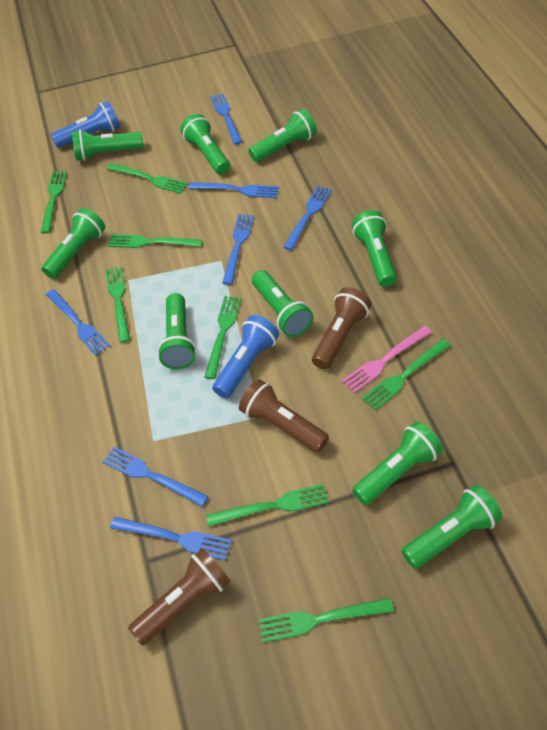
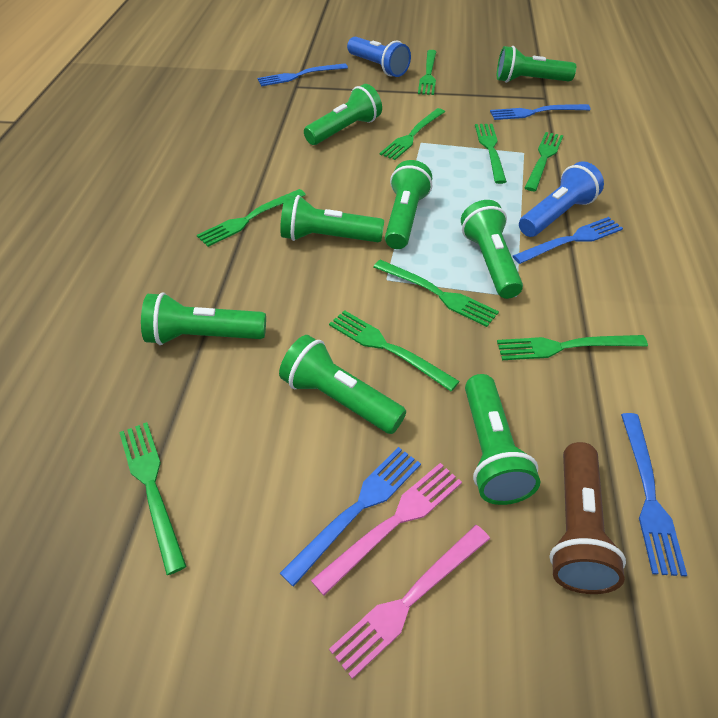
blue fork: [46,289,110,356] [102,447,209,507] [110,517,232,560] [189,182,279,198] [210,93,242,144] [222,214,254,285] [283,186,332,250] = 7 -> [257,63,348,86] [280,447,421,587] [490,104,591,120] [513,217,623,264] [621,413,687,576] = 5
brown flashlight: [128,548,230,645] [239,379,329,452] [312,287,372,370] = 3 -> [549,442,626,594] = 1
green flashlight: [42,208,105,279] [72,129,143,161] [157,293,196,370] [181,114,230,175] [248,109,317,162] [252,270,313,337] [352,210,397,287] [352,421,443,505] [402,484,503,569] = 9 -> [141,292,266,345] [279,335,406,434] [280,195,384,242] [304,84,382,145] [385,160,432,249] [461,200,523,299] [465,374,540,505] [497,46,576,83] = 8
green fork: [41,171,67,234] [105,266,130,343] [107,163,188,194] [108,234,202,248] [204,296,241,379] [206,484,329,527] [259,598,394,642] [362,339,451,410] = 8 -> [119,422,187,575] [197,189,306,247] [329,310,460,391] [374,260,499,327] [379,108,445,160] [418,50,436,95] [475,124,507,184] [497,335,648,360] [525,132,563,191] = 9
pink fork: [341,326,432,393] = 1 -> [311,463,462,596] [329,525,490,679] = 2

